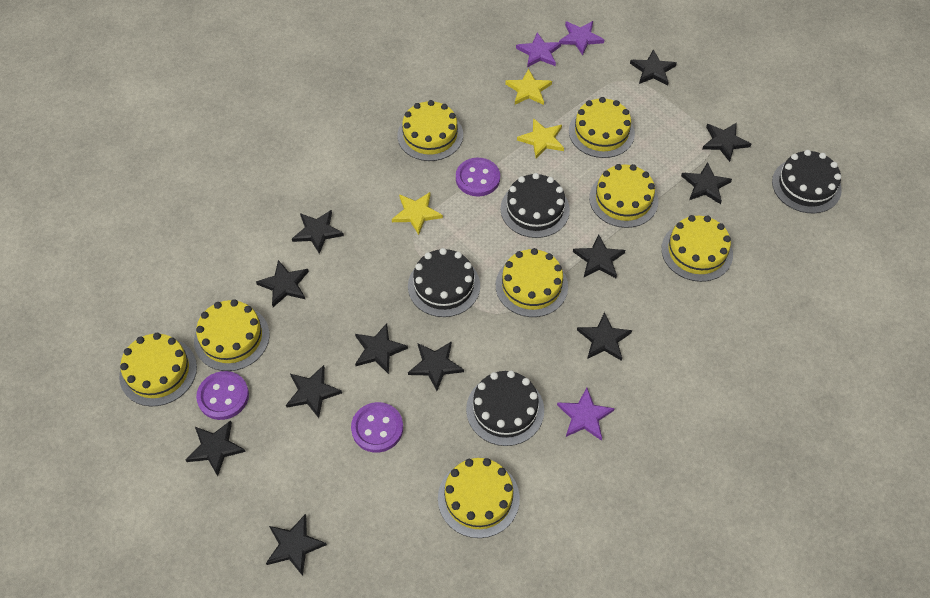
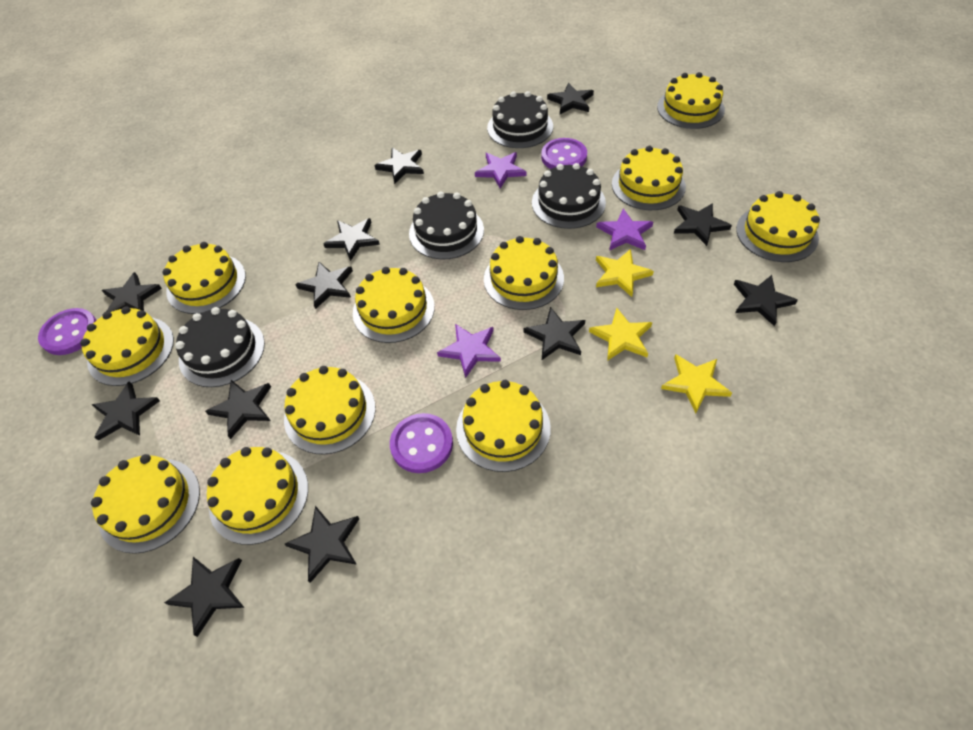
yellow cake: [119,333,197,406] [194,299,270,371] [397,100,463,161] [438,458,520,538] [496,248,568,317] [569,97,635,158] [589,164,658,228] [661,215,733,282] = 8 -> [80,306,174,386] [91,454,200,554] [162,242,246,314] [207,447,308,545] [284,366,376,455] [353,267,435,343] [456,380,551,472] [484,236,564,310] [612,146,686,210] [657,72,725,129] [736,191,820,262] = 11

